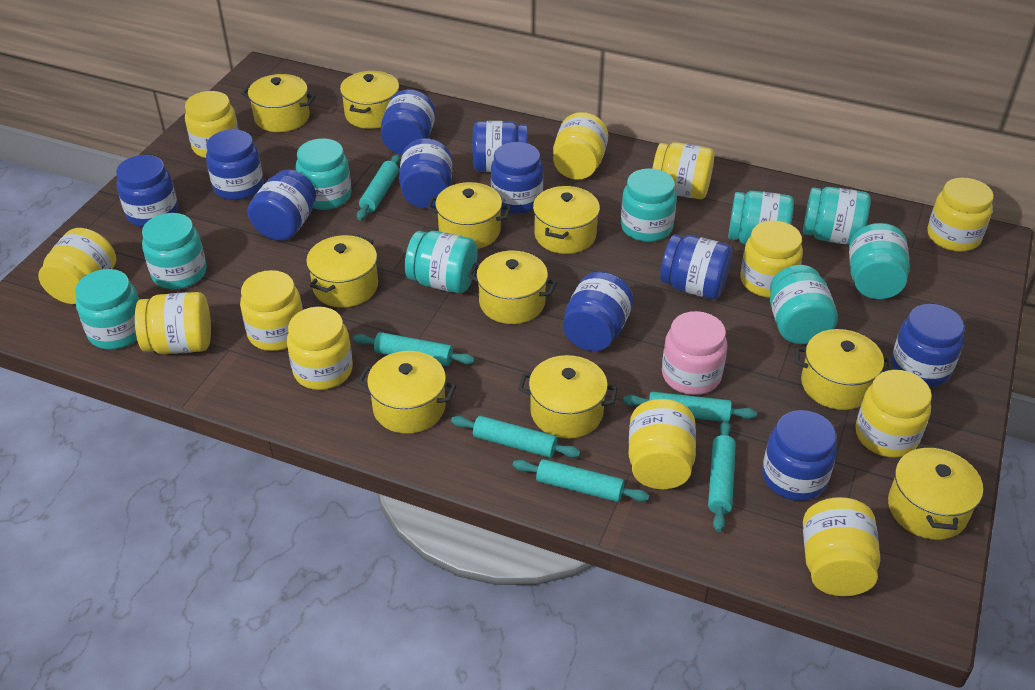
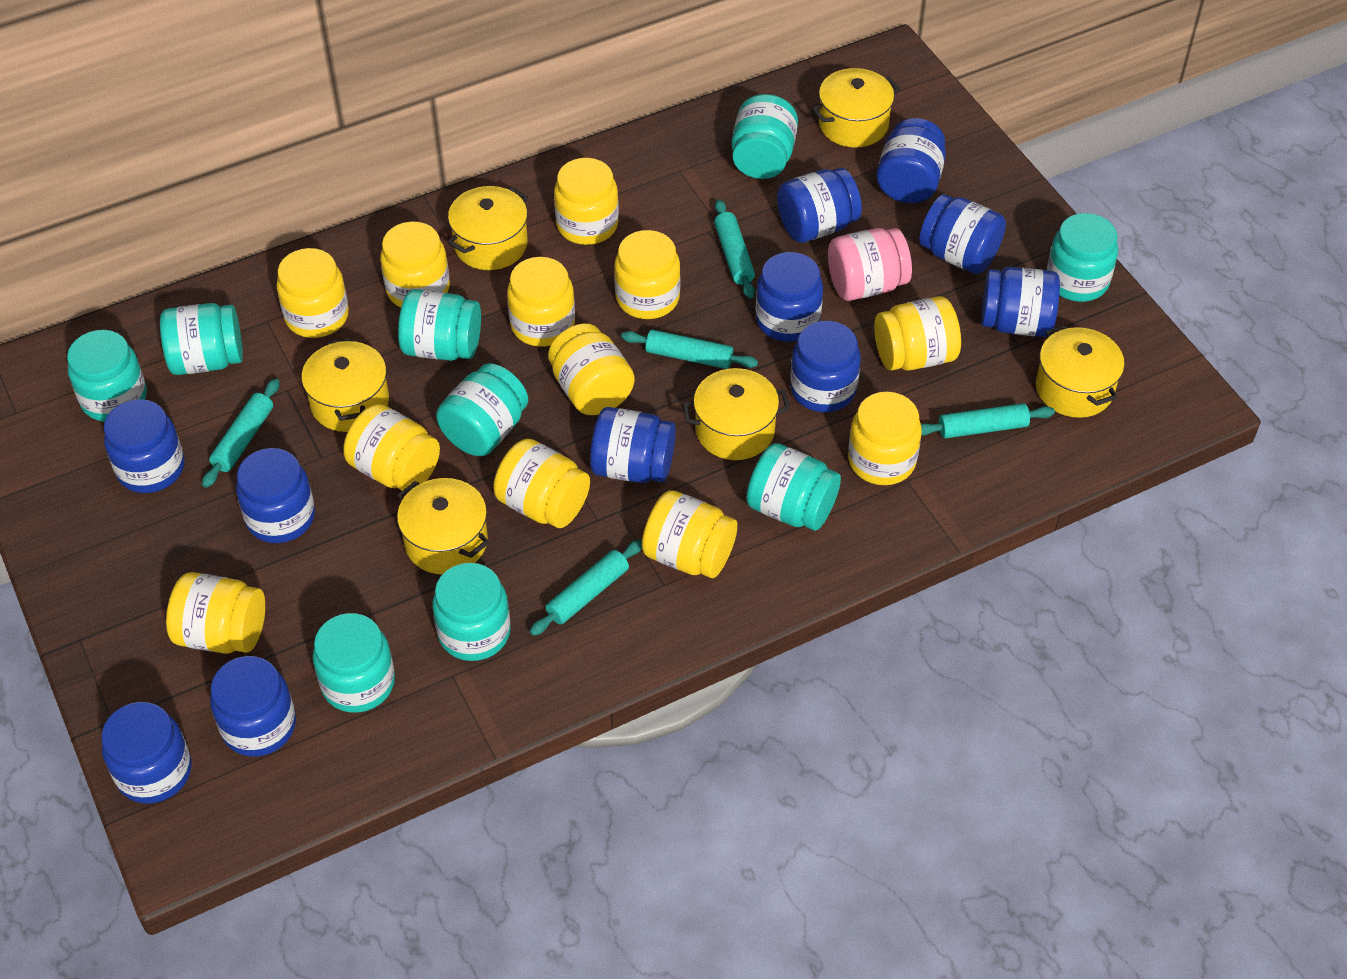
turquoise rolling pin: [353,332,475,366] [357,154,401,220] [451,416,581,458] [513,459,649,502] [623,391,757,422] [708,421,736,532] = 6 -> [202,379,280,488] [530,539,642,636] [621,330,758,369] [714,199,755,299] [921,403,1055,439] = 5
yellow pot: [242,74,316,132] [306,235,378,308] [340,71,399,129] [358,351,456,434] [427,182,511,249] [468,251,557,324] [518,355,617,439] [533,186,600,254] [795,329,892,410] [888,444,983,540] = 10 -> [302,338,389,432] [397,478,489,574] [448,186,528,270] [682,368,790,460] [812,68,900,148] [1036,325,1125,418] = 6

